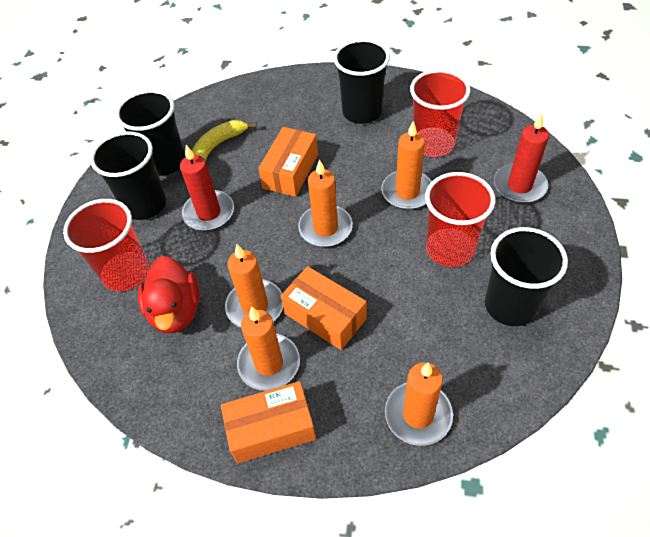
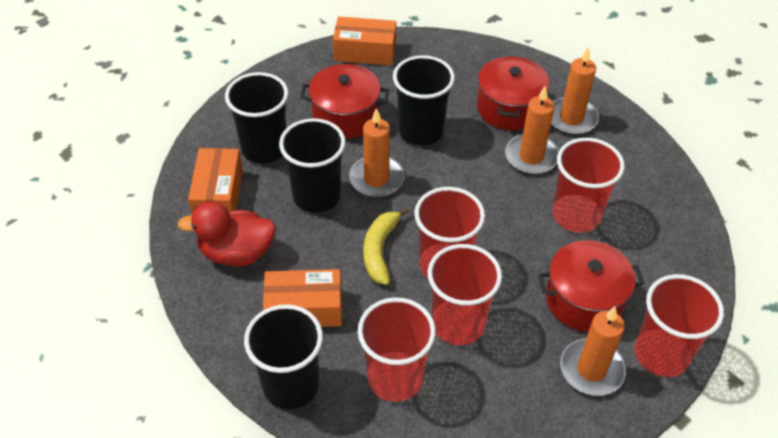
orange candle: [225,244,283,328] [237,306,300,391] [298,159,353,247] [381,121,432,210] [385,362,453,446] = 5 -> [349,108,405,197] [505,86,559,174] [551,47,599,135] [560,306,626,396] = 4
red candle: [180,145,234,231] [494,113,549,203] = 2 -> none = 0
red cup: [63,199,149,291] [410,69,470,157] [425,172,495,267] = 3 -> [358,297,436,402] [414,187,485,279] [428,244,502,345] [552,138,625,233] [635,274,724,377] = 5
red pot: none = 0 -> [300,64,389,139] [477,55,549,130] [538,240,645,332] = 3

